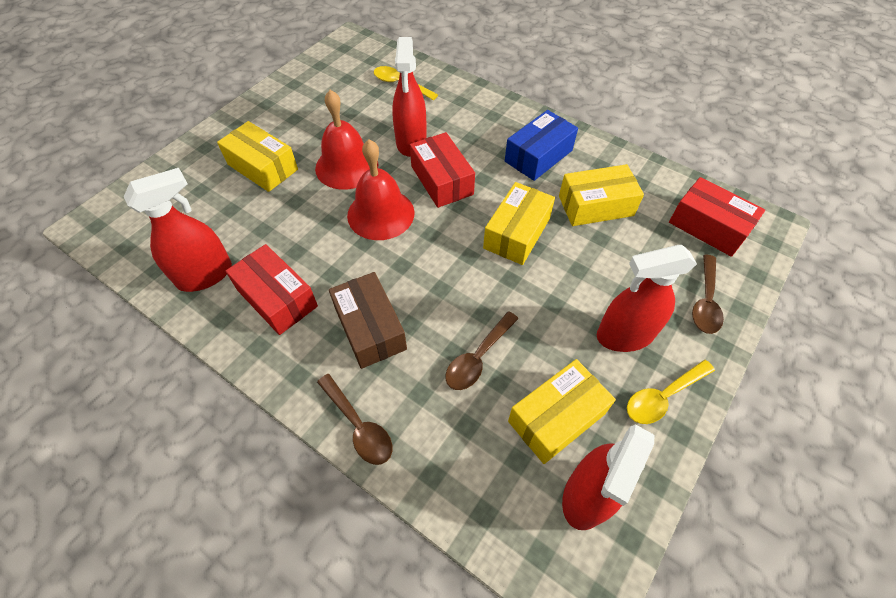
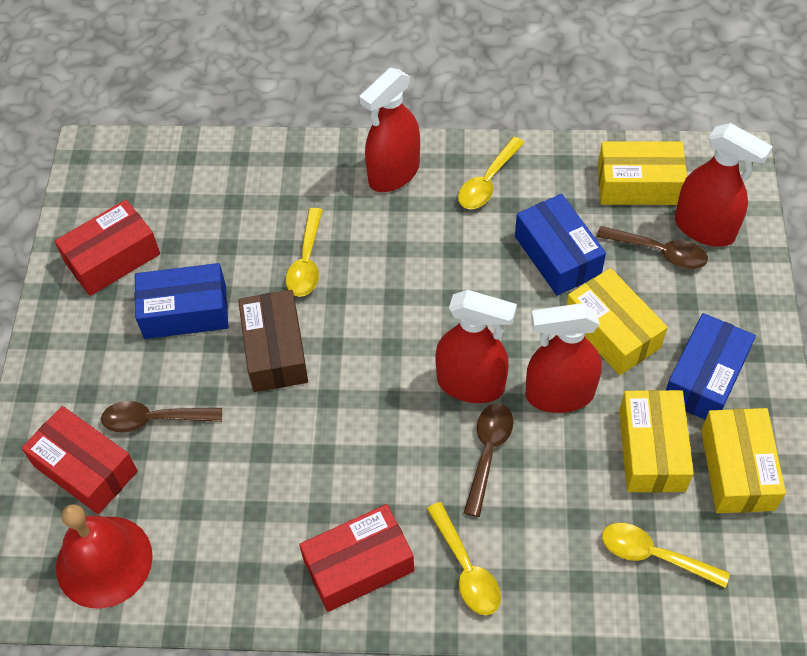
blue box: [505,110,578,181] = 1 -> [135,263,228,339] [515,194,606,296] [666,313,756,420] = 3
red bell: [315,90,378,189] [347,139,415,240] = 2 -> [56,504,153,608] = 1
yellow spoon: [374,66,438,100] [627,360,715,424] = 2 -> [286,208,323,297] [427,502,501,615] [458,137,524,209] [602,523,730,588] = 4

